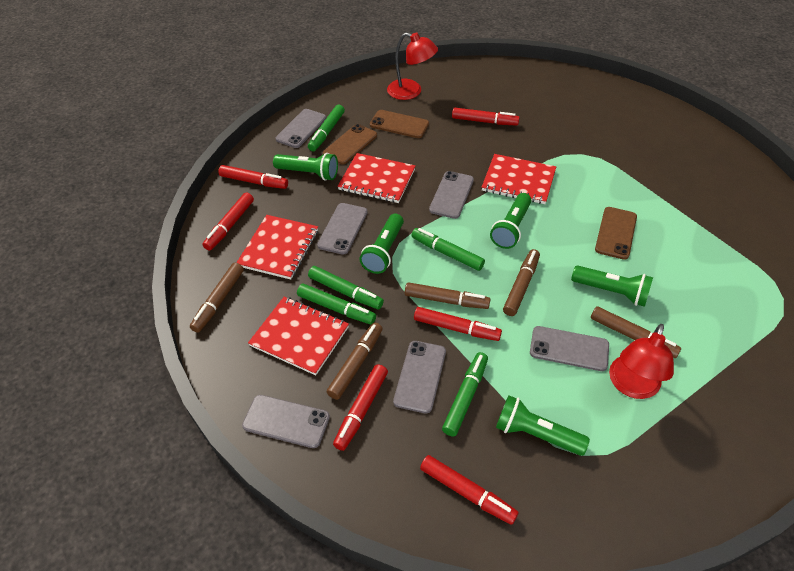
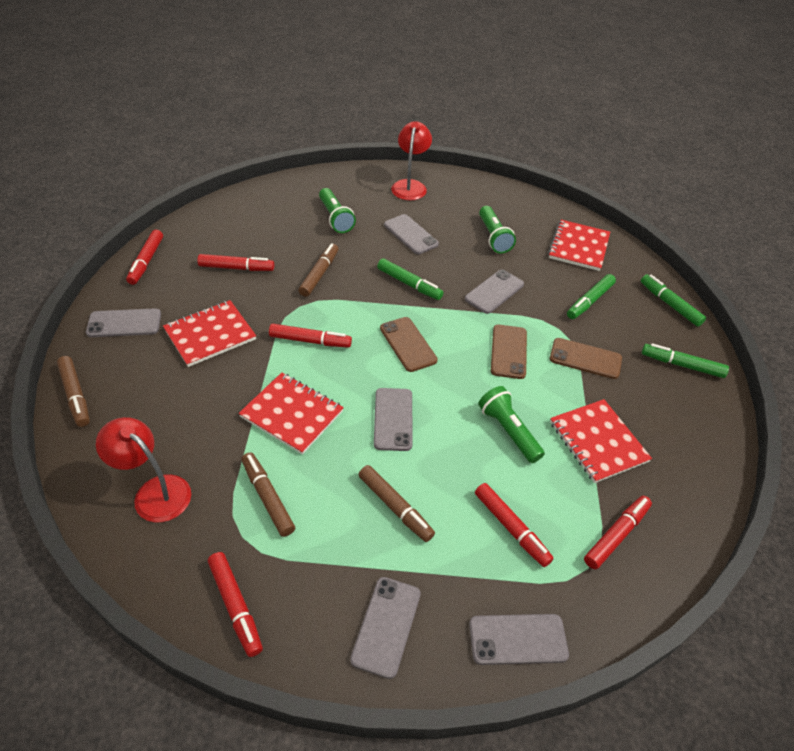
brown marker: [190,263,244,333] [327,323,383,400] [405,282,490,309] [503,249,540,316] [591,306,681,358] = 5 -> [57,356,90,427] [242,452,295,537] [299,244,338,297] [358,465,435,542] = 4
green flashlight: [273,153,338,181] [359,214,404,274] [490,193,532,249] [496,395,590,456] [571,266,653,307] = 5 -> [319,188,356,233] [479,206,516,253] [479,386,545,463] = 3
green marker: [297,284,376,325] [308,105,345,151] [308,266,384,309] [411,228,485,271] [442,352,488,437] = 5 -> [377,258,444,300] [567,274,616,319] [641,274,706,327] [642,343,729,378] = 4

